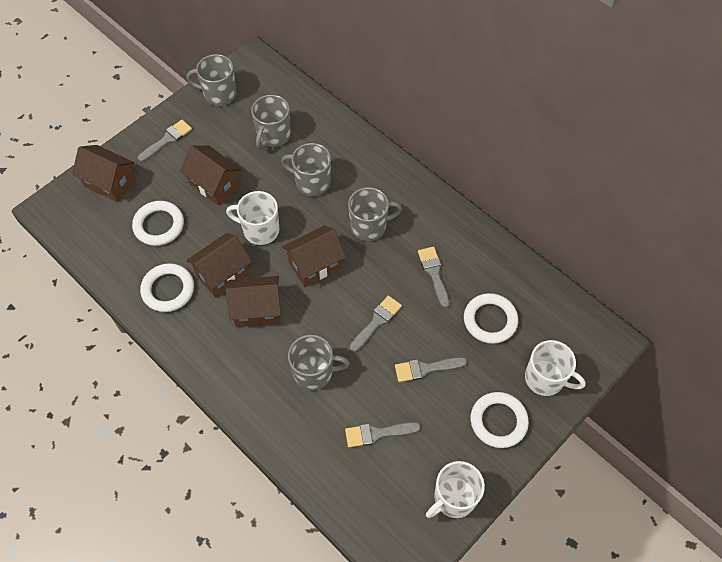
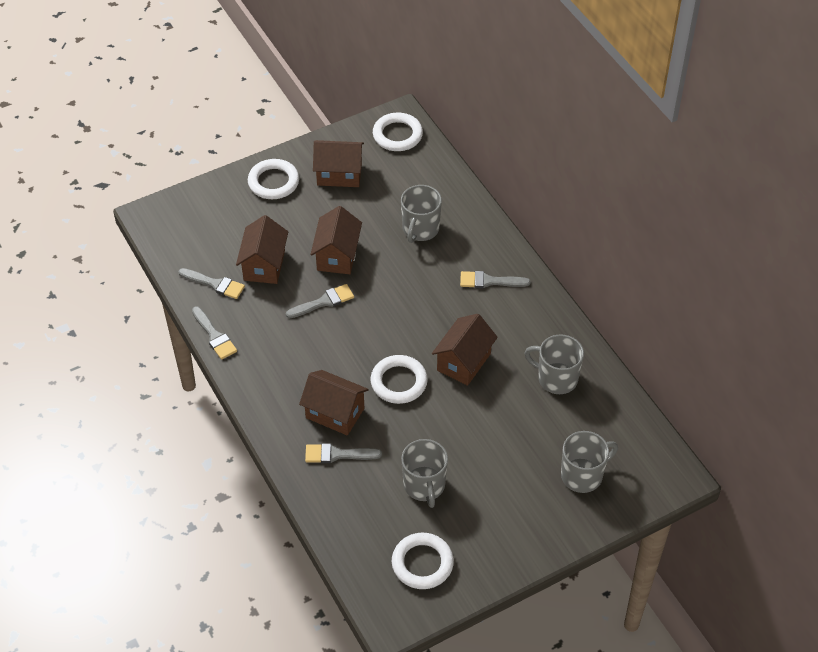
grey mug: [186,54,237,106] [251,95,291,149] [281,143,331,196] [288,335,350,391] [348,187,402,241] = 5 -> [401,185,442,243] [401,439,448,508] [525,334,584,394] [561,431,618,493] = 4
white mug: [226,191,279,245] [426,461,485,518] [525,340,586,396] = 3 -> none = 0

